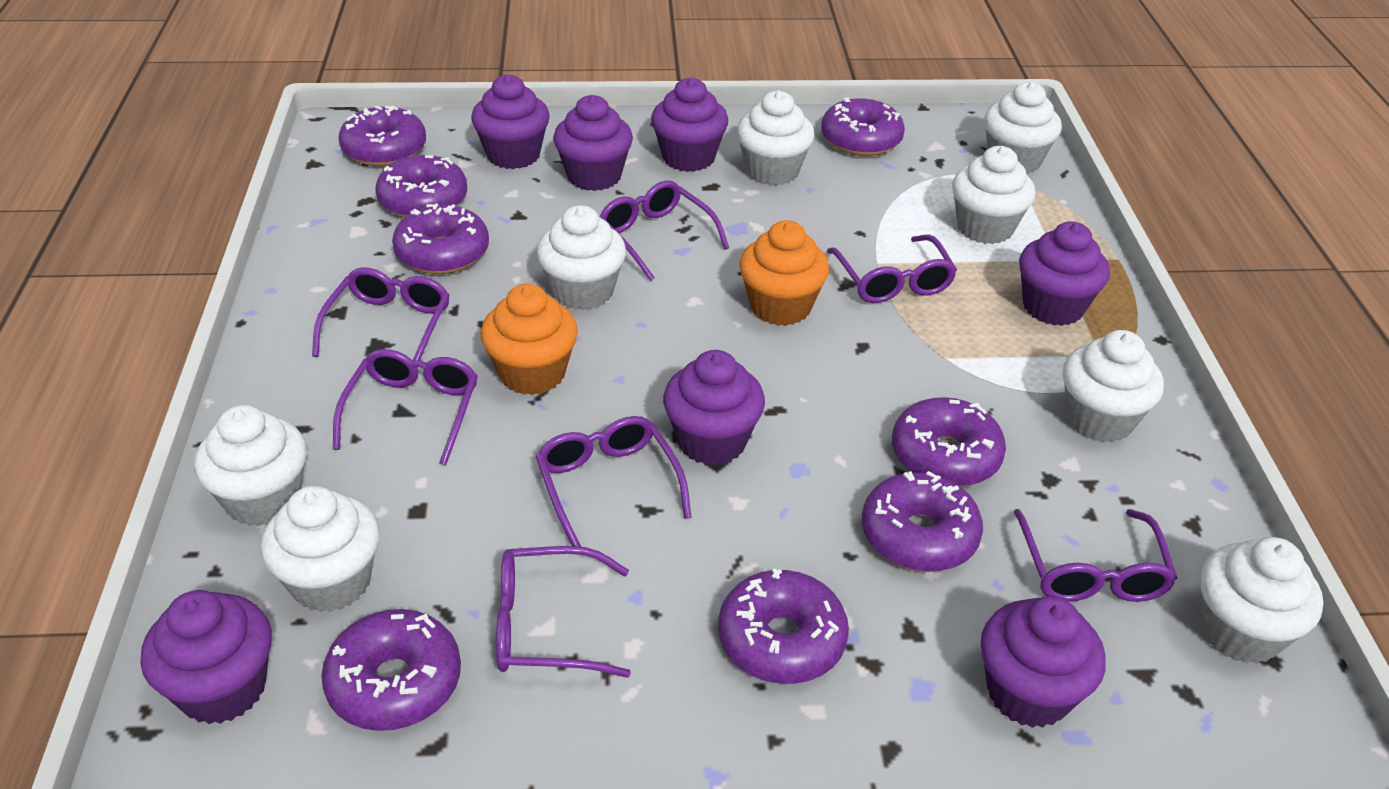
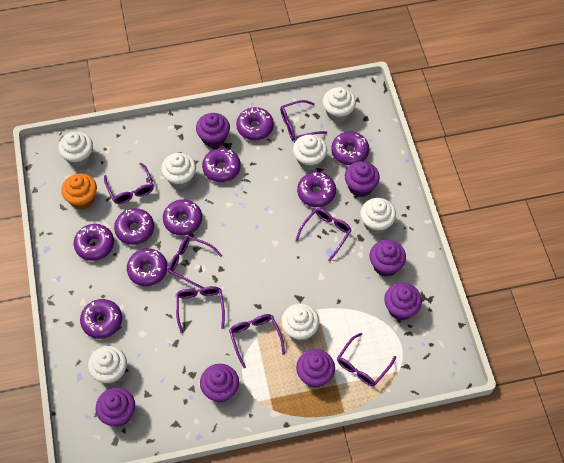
orange cupcake: [481,284,578,395] [739,220,829,326] = 2 -> [61,174,97,210] = 1
purple donut: [321,609,461,731] [338,106,426,167] [376,155,467,218] [392,203,489,274] [718,569,849,684] [821,98,905,156] [862,471,983,572] [892,397,1006,487] = 8 -> [74,224,114,261] [80,299,122,339] [114,208,154,245] [127,248,167,286] [163,199,202,236] [202,148,241,182] [236,107,274,140] [297,172,336,207] [331,131,369,165] = 9
white cupcake: [194,405,307,526] [261,486,379,613] [537,205,626,310] [737,90,815,185] [952,146,1035,244] [984,82,1062,174] [1063,330,1164,443] [1200,537,1323,664] = 8 -> [58,132,93,167] [88,346,127,385] [161,153,196,189] [281,304,319,342] [293,134,327,170] [323,87,356,123] [360,198,396,234] = 7

